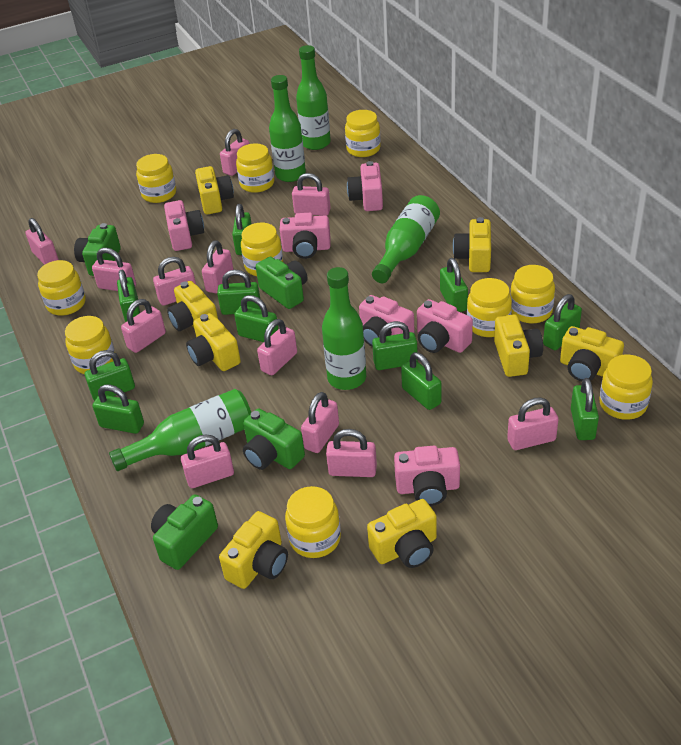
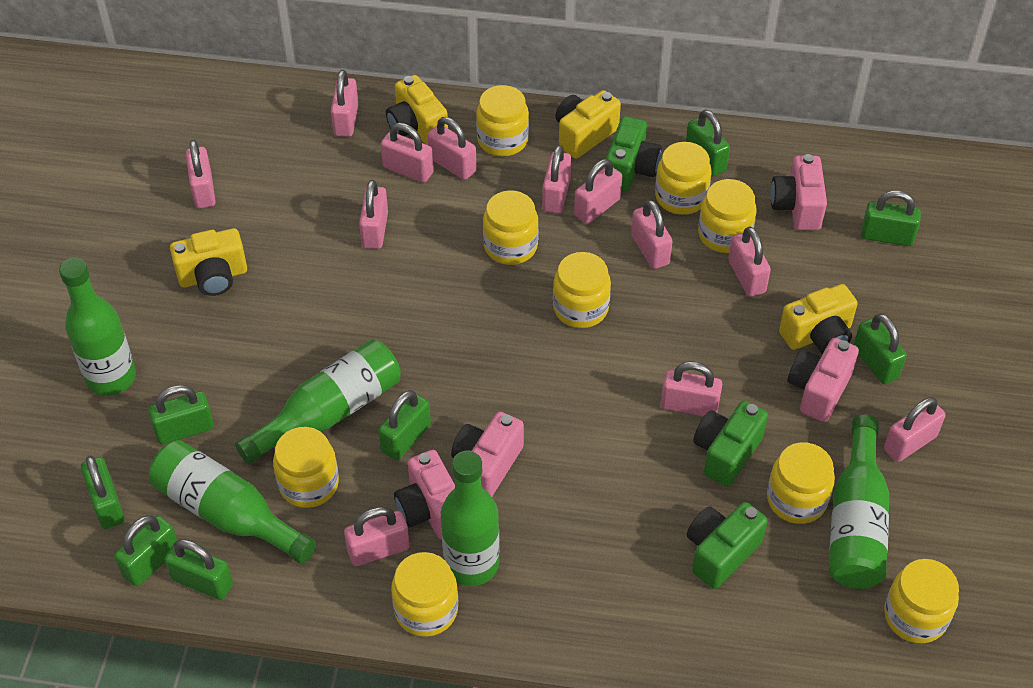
green camera: [74,223,121,276] [151,495,218,570] [243,409,305,470] [256,257,307,309] = 4 -> [606,116,662,191] [687,502,768,589] [693,400,768,487] = 3
green padlock: [85,350,135,401] [92,384,144,434] [117,270,140,322] [217,270,261,315] [232,204,252,255] [234,295,278,342] [372,321,418,370] [401,352,441,410] [440,258,468,312] [543,294,582,350] [571,378,599,440] = 11 -> [81,455,125,529] [114,515,177,586] [148,385,214,444] [165,539,233,600] [378,390,431,461] [686,109,730,176] [854,313,907,384] [861,190,921,246] = 8
pink camera: [164,200,204,251] [280,213,331,259] [347,161,383,211] [359,295,415,347] [394,446,460,506] [417,299,473,353] = 6 -> [394,450,455,540] [451,412,524,497] [770,154,827,230] [788,338,859,422] = 4
yellow camera: [167,281,218,331] [186,313,241,371] [195,166,234,214] [219,511,288,589] [367,499,437,568] [453,217,491,272] [494,314,543,377] [560,326,624,381] = 8 -> [170,228,247,296] [386,75,448,145] [555,90,621,159] [779,284,858,354] = 4
yellow jar: [37,260,86,316] [65,316,115,374] [136,154,176,203] [236,143,274,193] [241,223,283,276] [285,486,341,558] [345,110,381,157] [467,278,512,337] [510,265,555,324] [599,355,653,420] = 10 -> [273,427,339,508] [391,552,458,637] [476,85,529,156] [483,190,539,265] [553,252,611,328] [655,142,712,215] [698,179,757,253] [767,442,835,524] [884,559,959,643] = 9

